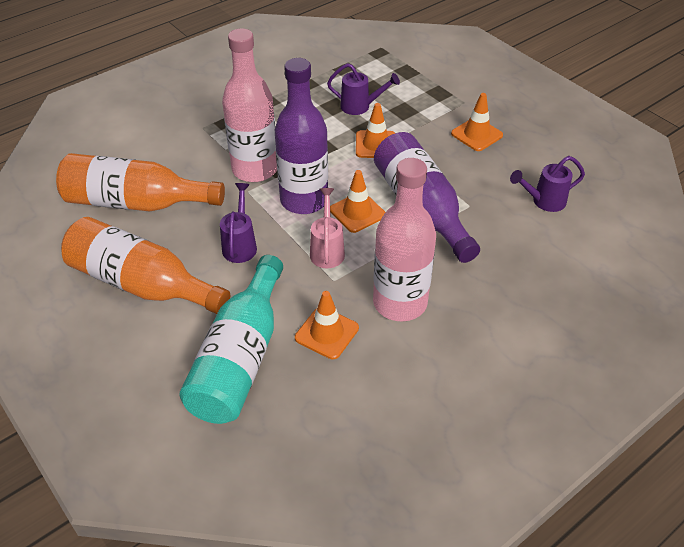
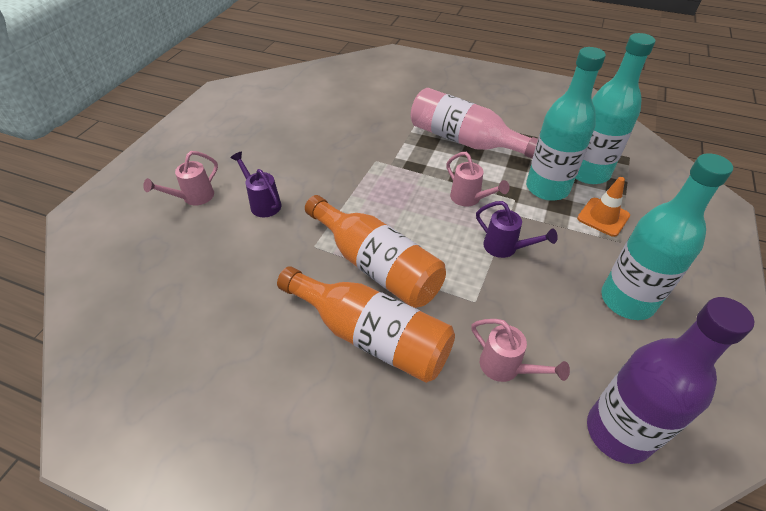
orange traffic cone: [295,291,359,359] [330,170,385,233] [356,103,395,158] [451,93,503,151] = 4 -> [577,177,630,237] = 1
pink bottle: [222,28,277,182] [373,158,436,321] = 2 -> [411,88,538,158] = 1
pink watering can: [310,188,345,268] = 1 -> [143,151,218,205] [446,152,510,207] [471,319,570,382] = 3
purple bottle: [275,58,328,214] [374,132,480,263] = 2 -> [587,297,755,464] = 1
purple watering can: [220,183,257,263] [327,63,400,115] [510,156,585,212] = 3 -> [230,151,281,217] [476,201,558,258] = 2
turquoise bottle: [179,255,283,424] = 1 -> [526,47,606,201] [576,33,655,184] [601,153,733,320] = 3

